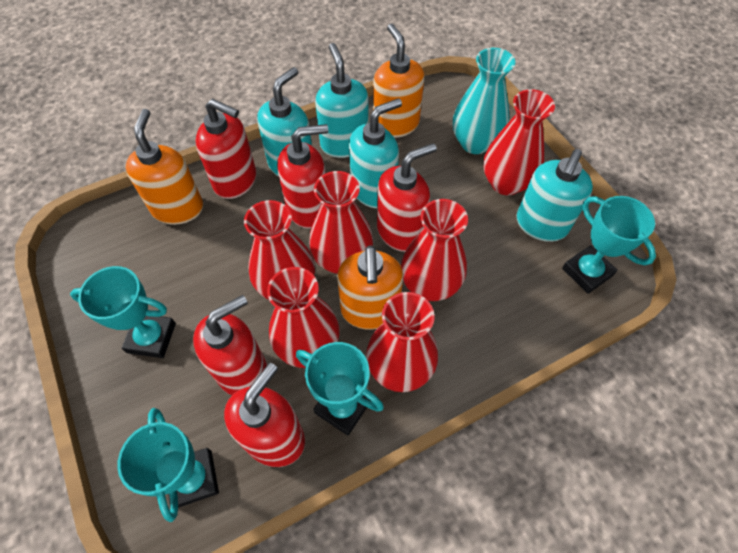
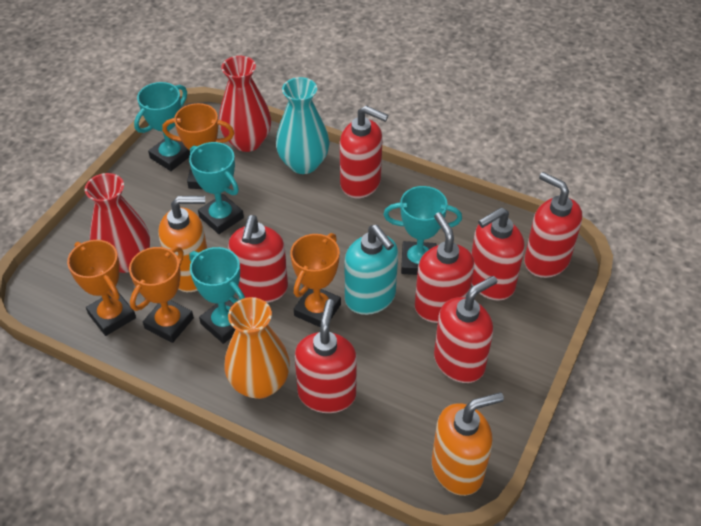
orange soap dispenser: [125,109,203,225] [337,245,403,330] [373,24,424,138] = 3 -> [158,196,207,292] [432,392,504,496] = 2
orange trophy: none = 0 -> [67,240,136,336] [129,247,194,343] [162,103,234,189] [290,233,341,327] = 4
orange vase: none = 0 -> [225,297,290,399] = 1
red soap dispenser: [193,295,267,396] [195,99,256,199] [224,363,305,467] [277,124,328,229] [377,143,437,252] = 5 -> [228,215,288,303] [295,299,357,413] [340,106,388,198] [415,213,474,323] [434,276,497,383] [471,207,524,301] [524,172,582,278] = 7
red vase: [244,200,315,300] [267,267,340,368] [309,171,373,274] [366,292,438,392] [401,199,468,301] [484,89,555,195] = 6 -> [85,173,150,273] [219,56,271,152] = 2
turquoise soap dispenser: [257,67,312,177] [315,43,368,158] [349,98,402,208] [517,149,593,242] = 4 -> [345,225,398,315] = 1

